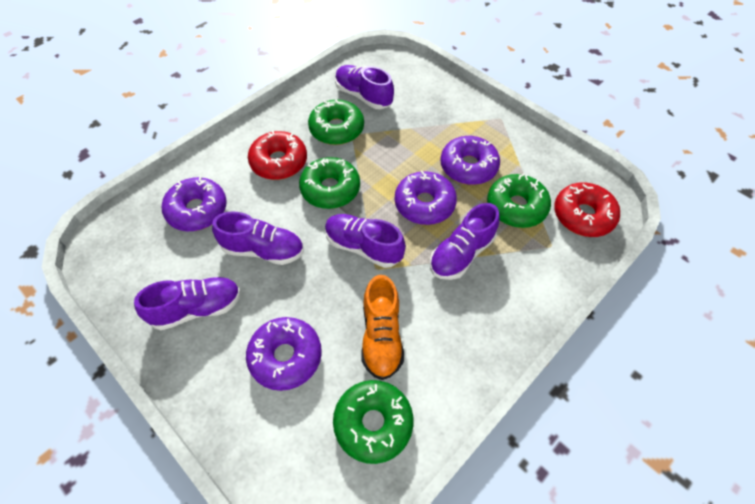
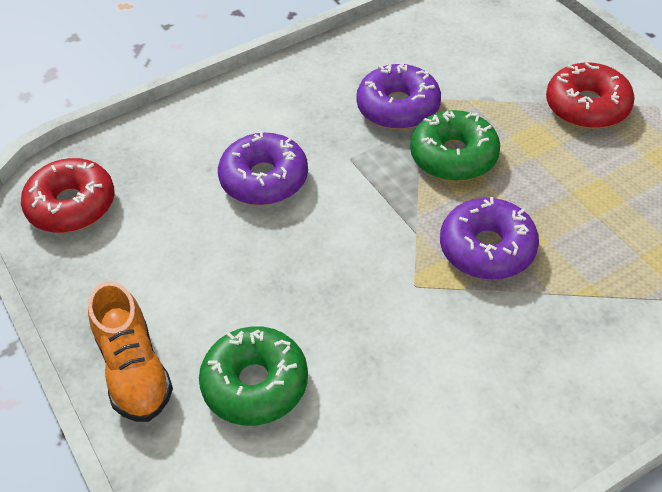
green donut: [299,157,360,209] [308,100,364,145] [333,380,413,464] [487,174,551,228] = 4 -> [199,326,308,426] [410,110,500,181] = 2
purple donut: [162,177,227,231] [246,317,322,391] [395,171,457,225] [441,136,500,185] = 4 -> [218,131,308,205] [356,64,441,130] [440,197,539,280] = 3
purple shoe: [134,277,241,330] [212,211,304,265] [325,214,406,268] [335,65,394,109] [430,203,500,280] = 5 -> none = 0

